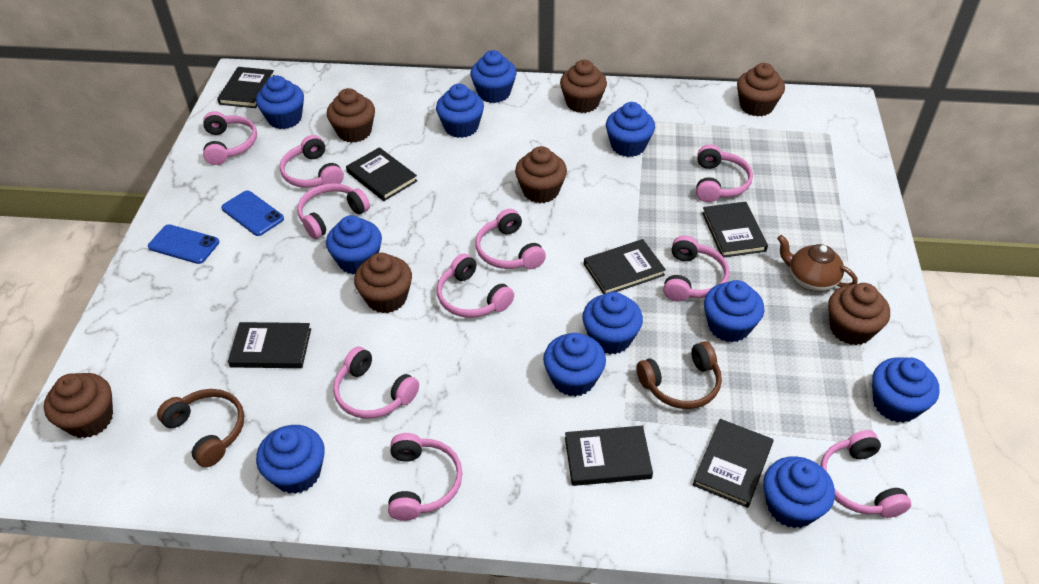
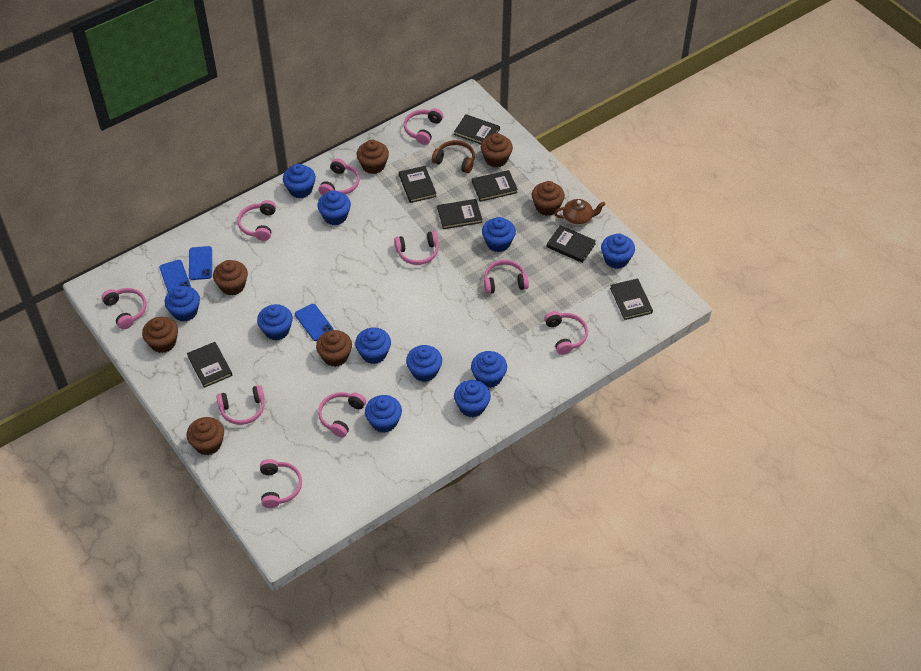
blue phone: [148,224,219,264] [221,191,284,236] = 2 -> [159,260,191,292] [189,246,212,280] [295,304,334,341] = 3
brown headphones: [157,389,244,467] [637,341,722,409] = 2 -> [432,140,475,173] = 1

